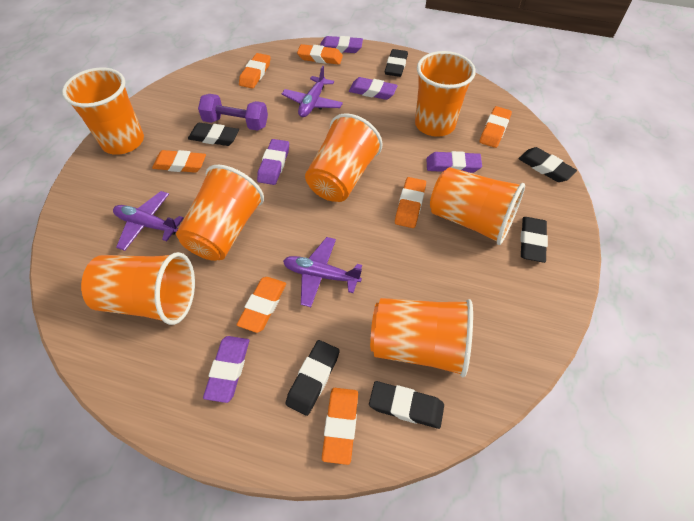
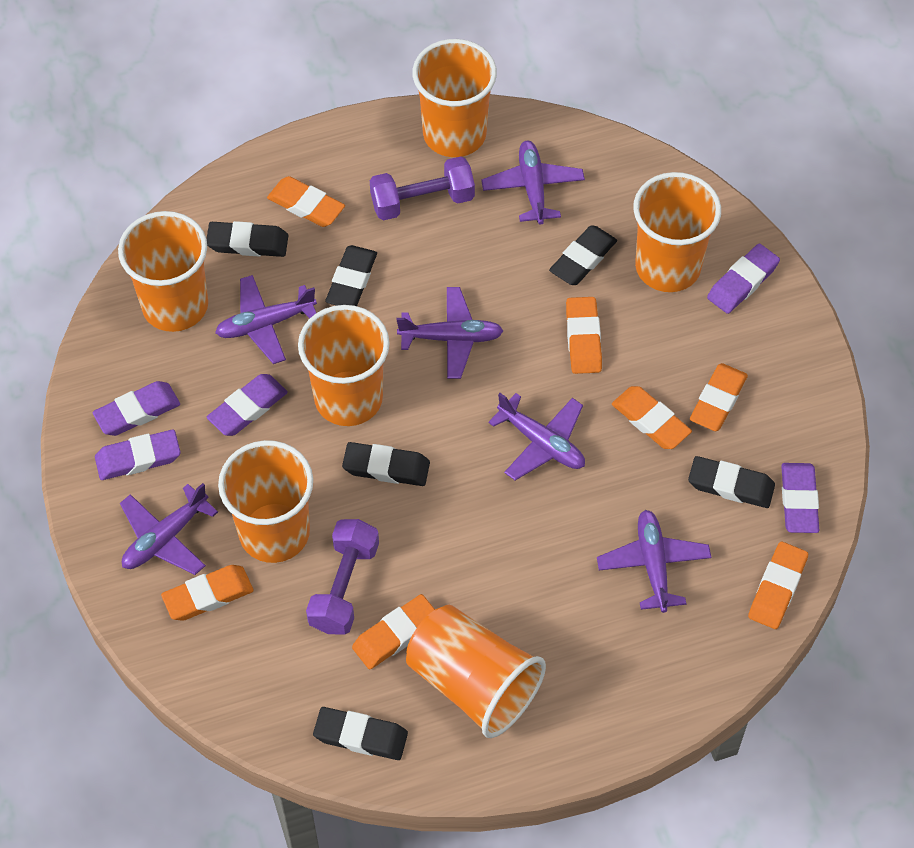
orange cup: [62,67,144,155] [81,252,195,325] [176,165,264,261] [305,113,382,202] [370,298,473,377] [415,51,476,137] [430,167,525,245] = 7 -> [118,211,208,332] [218,440,313,563] [298,305,390,426] [406,605,546,738] [412,39,497,157] [633,172,721,292] = 6
purple dumbbell: [198,94,268,131] = 1 -> [306,519,379,635] [370,156,475,220] = 2
purple plane: [113,191,184,251] [282,66,343,117] [283,237,362,307] = 3 -> [120,483,218,575] [215,275,317,364] [396,287,503,379] [481,140,585,225] [488,393,585,480] [597,510,711,613] = 6

